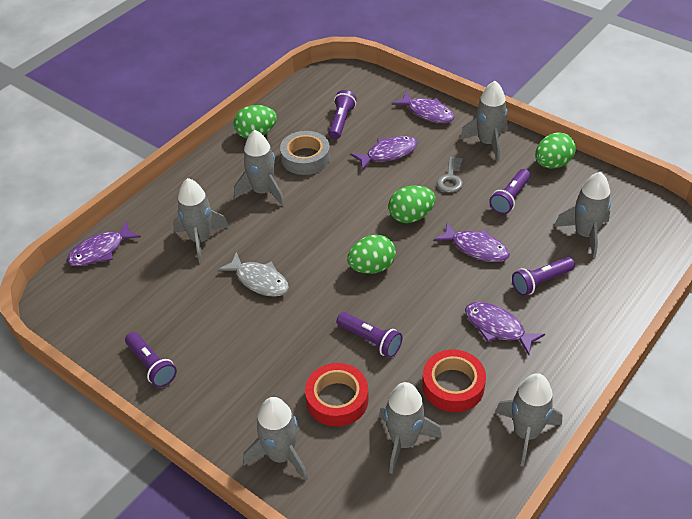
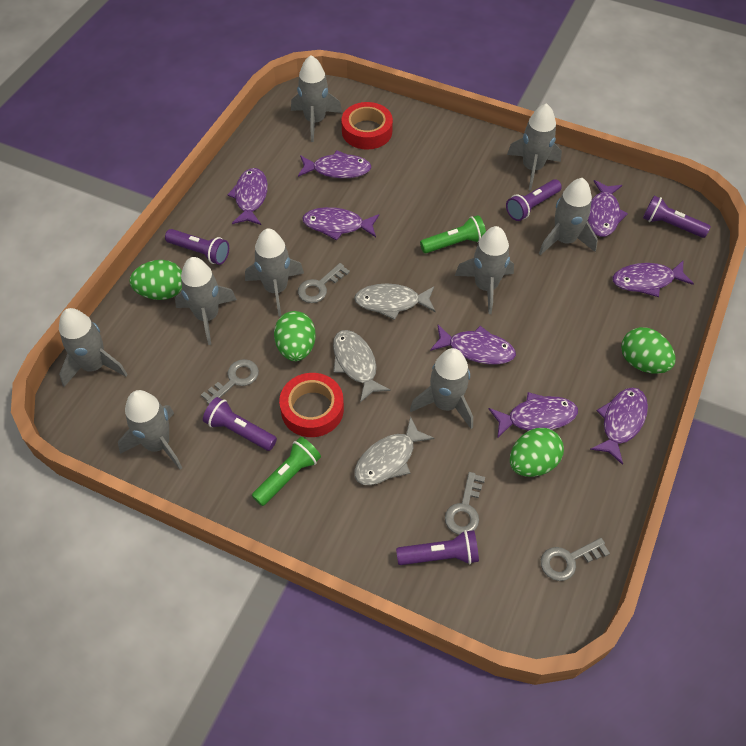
green flashlight: none = 0 -> [252,437,321,506] [420,215,486,253] = 2
grey fish: [217,252,289,297] = 1 -> [333,330,391,403] [354,284,435,320] [354,416,435,485] = 3
grey key: [437,156,463,193] = 1 -> [201,359,259,404] [298,263,350,303] [445,472,485,535] [541,538,610,581] = 4
grey rocket: [173,178,229,263] [234,130,285,206] [243,397,308,481] [379,382,442,474] [460,81,507,162] [495,373,562,467] [554,172,611,258] = 7 -> [59,308,128,387] [118,390,182,470] [175,257,237,345] [245,228,304,316] [291,55,342,142] [410,348,473,429] [455,226,514,314] [507,103,562,191] [539,178,598,255] = 9
grey tape: [280,131,330,175] = 1 -> none = 0
purple fish: [67,221,141,266] [351,136,418,171] [392,92,454,123] [434,222,510,262] [465,302,545,355] = 5 -> [227,168,268,225] [298,150,371,178] [302,207,379,241] [430,325,516,364] [489,392,578,438] [588,180,628,237] [590,387,648,465] [613,261,694,297] = 8

